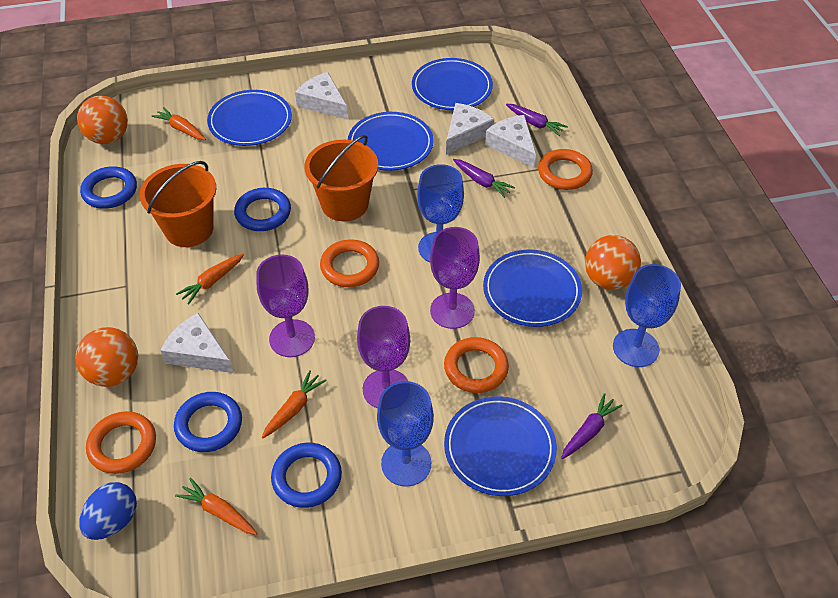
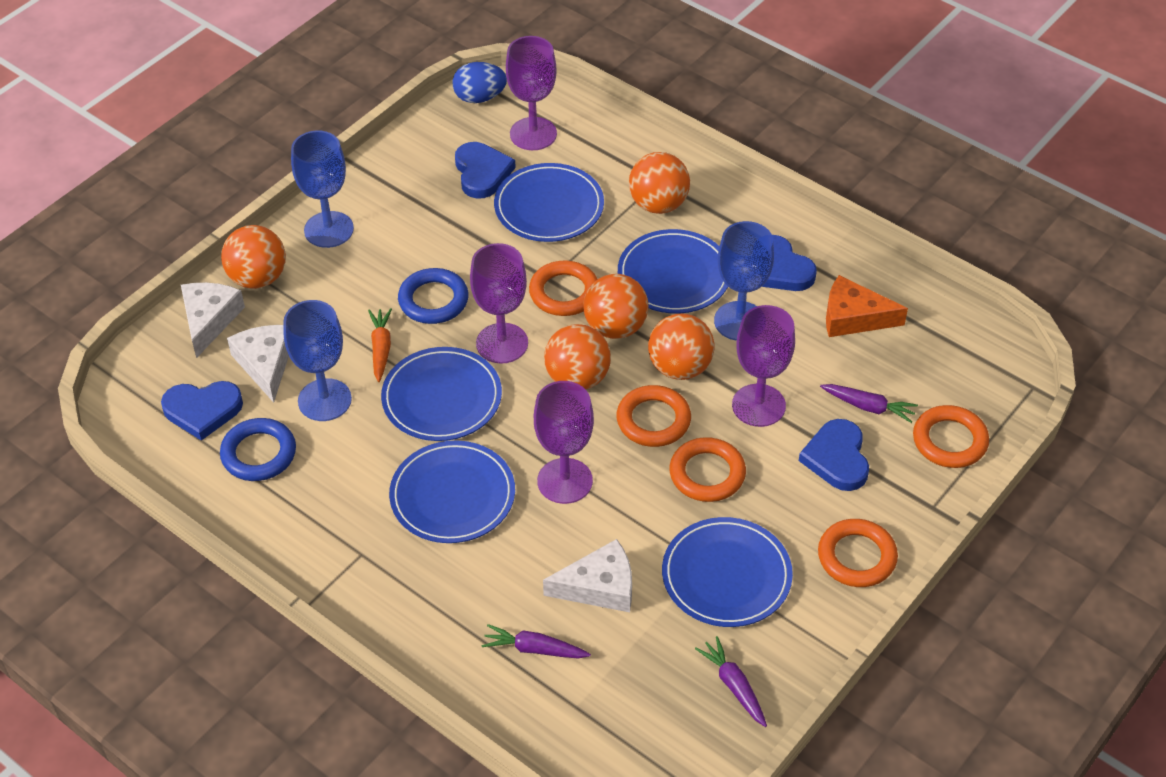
blue heart: none = 0 -> [161,381,243,441] [455,142,516,199] [762,235,817,291] [799,419,869,491] = 4
blue ring: [80,166,137,209] [174,392,242,452] [234,188,291,231] [271,443,342,508] = 4 -> [220,418,296,481] [398,268,469,324] = 2
orange ball: [75,327,138,387] [77,95,128,144] [585,235,641,290] = 3 -> [221,225,286,289] [544,324,611,389] [583,274,648,339] [629,152,690,214] [648,313,714,380] = 5
orange bucket: [140,161,216,247] [305,135,378,221] = 2 -> none = 0
orange carrot: [152,107,206,140] [175,478,257,535] [176,254,244,305] [262,370,327,438] = 4 -> [368,308,392,382] = 1
orange cheese: none = 0 -> [826,275,908,337] = 1
orange ring: [86,411,156,474] [320,240,379,287] [444,337,509,393] [538,149,593,190] = 4 -> [529,261,598,316] [616,385,691,447] [669,437,746,502] [818,519,898,587] [913,405,989,468] = 5
purple goblet: [256,254,315,357] [357,306,410,408] [430,227,480,329] = 3 -> [470,243,528,363] [506,36,557,150] [534,381,594,504] [732,305,795,427] = 4
white cheese: [160,313,233,373] [295,72,348,119] [446,103,494,155] [485,115,536,168] = 4 -> [181,283,245,358] [227,325,289,403] [543,539,632,612] = 3

